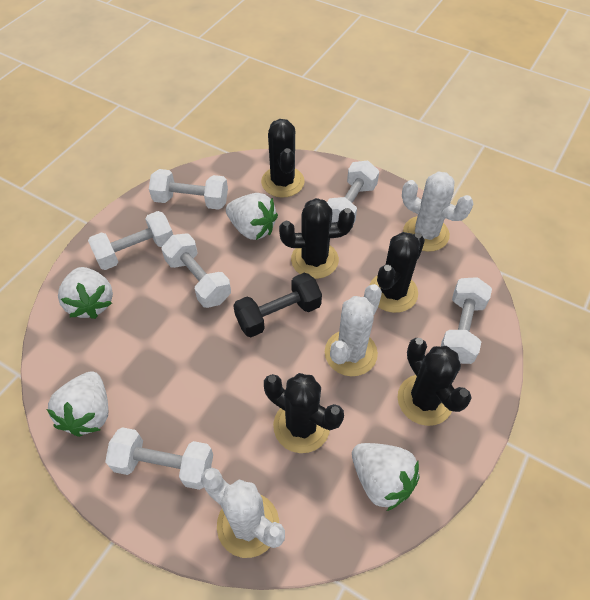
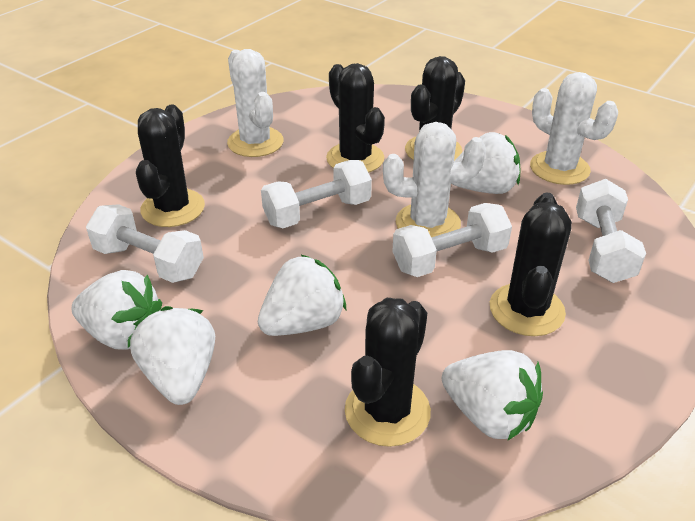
black dumbbell: [233,273,322,337] = 1 -> none = 0
white dumbbell: [88,211,173,270] [105,427,213,490] [149,169,228,210] [161,234,231,308] [327,160,379,223] [440,277,492,364] = 6 -> [86,204,204,283] [261,160,372,228] [392,203,512,277] [576,179,646,283] = 4
white strawberry: [47,371,108,437] [58,267,113,319] [226,193,278,240] [352,443,420,511] = 4 -> [71,270,162,350] [130,306,215,405] [258,254,346,336] [442,350,543,441] [451,132,521,194] = 5

